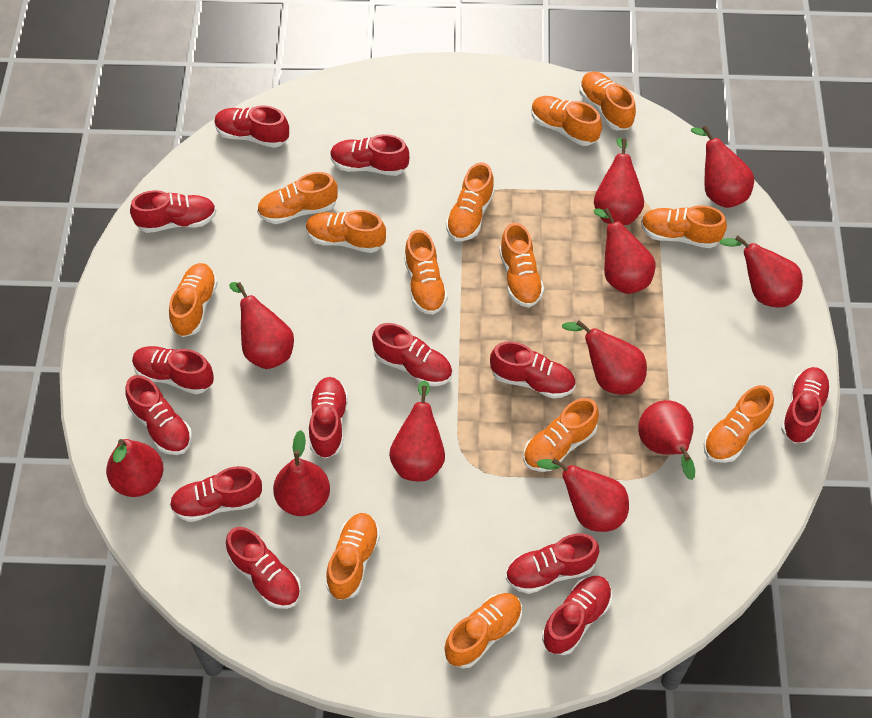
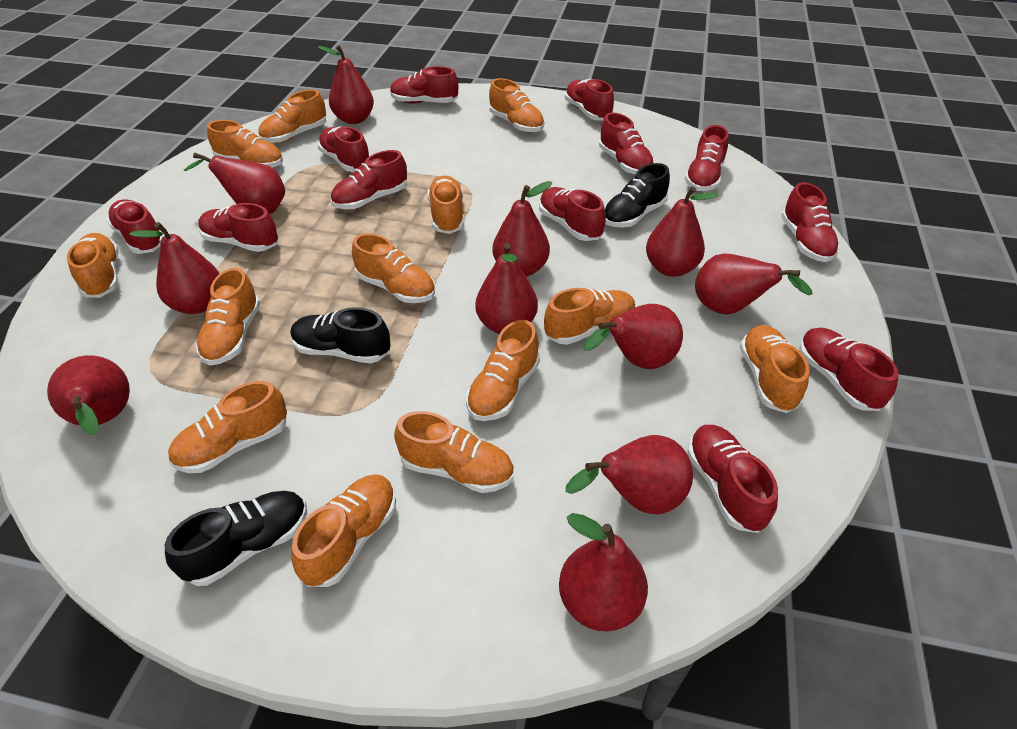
black shoe: none = 0 -> [165,491,307,586] [290,307,390,364] [604,163,670,228] = 3
red shoe: [125,375,192,455] [130,190,216,233] [132,346,214,394] [169,466,262,522] [214,106,289,148] [226,527,301,609] [309,377,348,459] [330,134,409,176] [372,323,452,386] [490,341,576,399] [506,533,599,594] [542,576,612,655] [781,367,831,443] = 13 -> [107,200,163,254] [199,203,278,252] [318,127,369,172] [331,150,407,209] [390,66,458,103] [539,187,606,241] [565,79,614,120] [599,112,655,175] [685,125,728,191] [687,425,778,533] [781,182,840,262] [799,327,899,411] = 12

